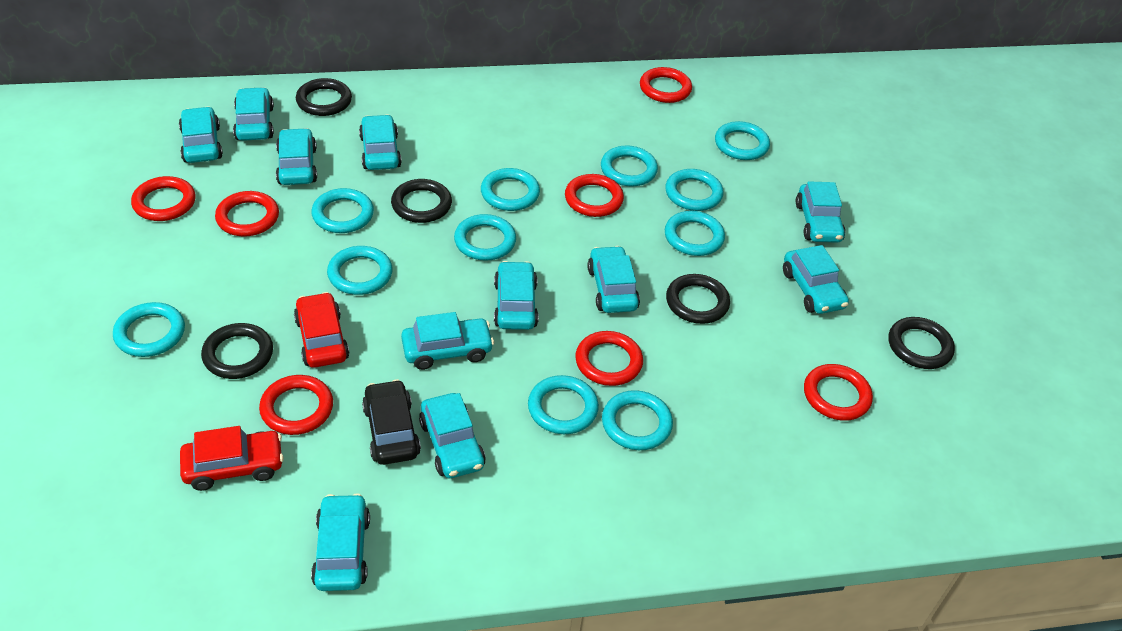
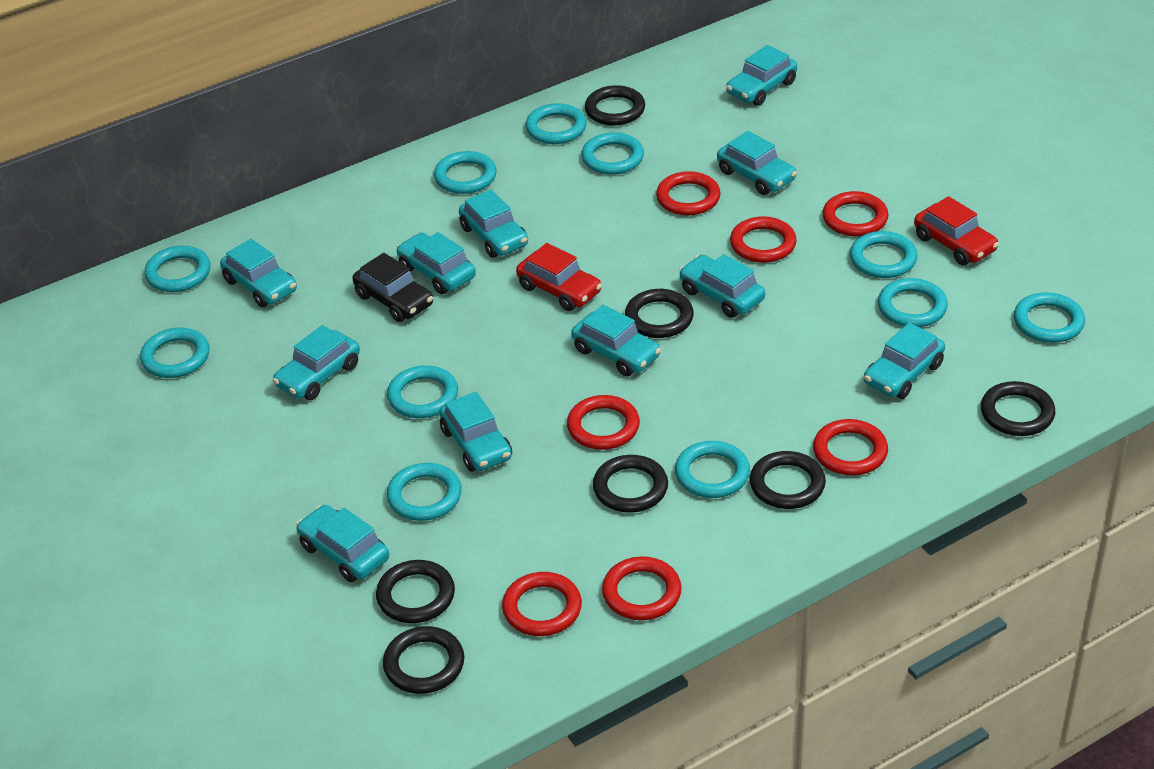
black ring: [201,323,273,379] [296,78,352,116] [391,179,452,223] [666,274,730,324] [889,317,955,369] = 5 -> [376,560,455,623] [383,626,464,694] [585,85,645,126] [593,455,668,513] [625,289,694,338] [750,451,826,509] [981,381,1055,436] = 7

